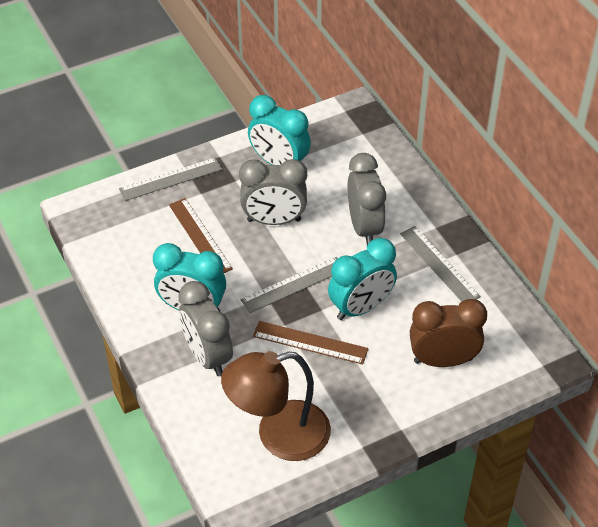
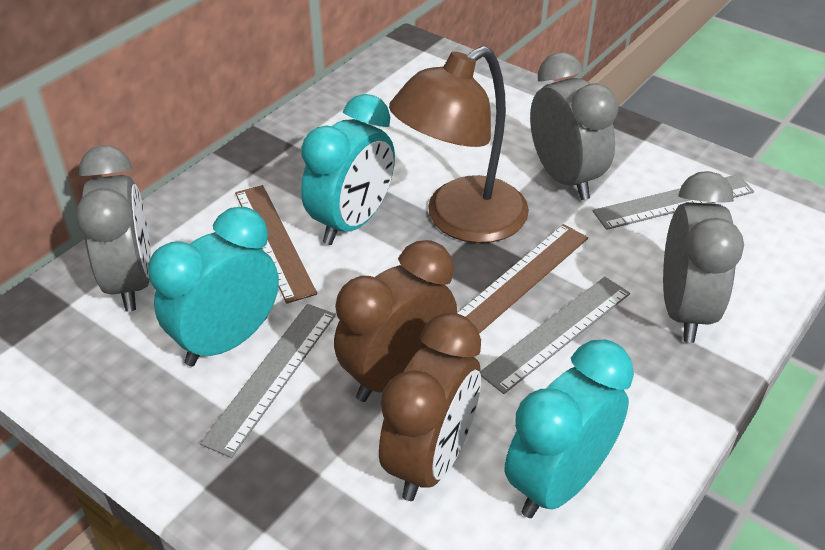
brown clock: [410,299,487,367] = 1 -> [334,240,457,402] [379,313,481,501] = 2

